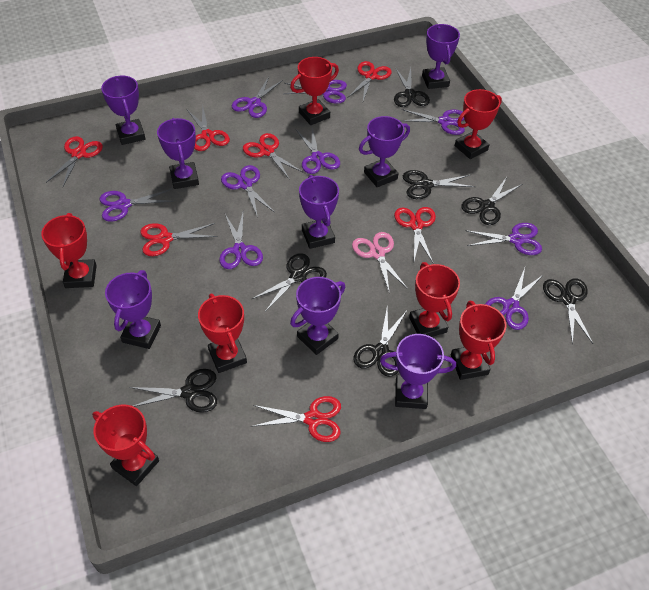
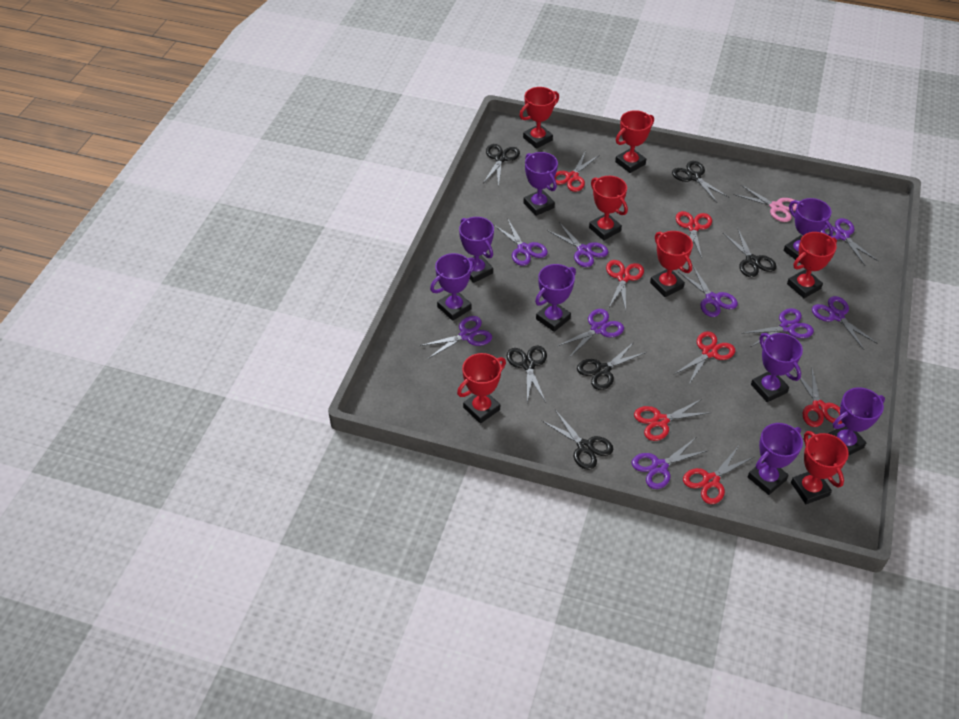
black scissors: [129,369,217,413] [252,253,327,312] [354,308,407,377] [394,68,430,107] [403,170,476,199] [461,177,522,225] [543,278,593,344] = 7 -> [483,144,520,186] [507,346,547,403] [541,410,613,470] [577,342,647,390] [672,161,728,203] [723,228,776,277] = 6

